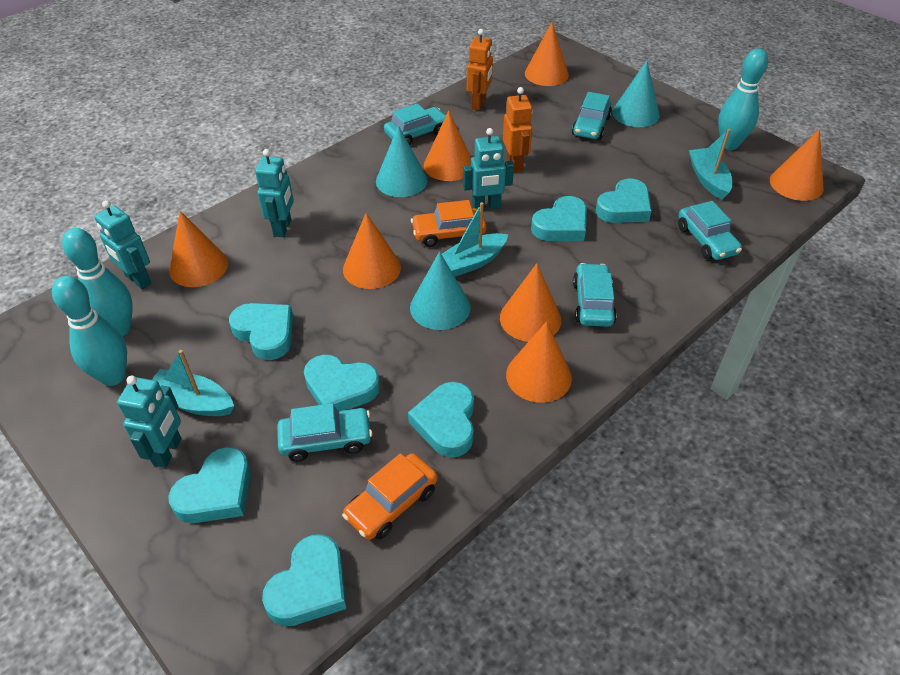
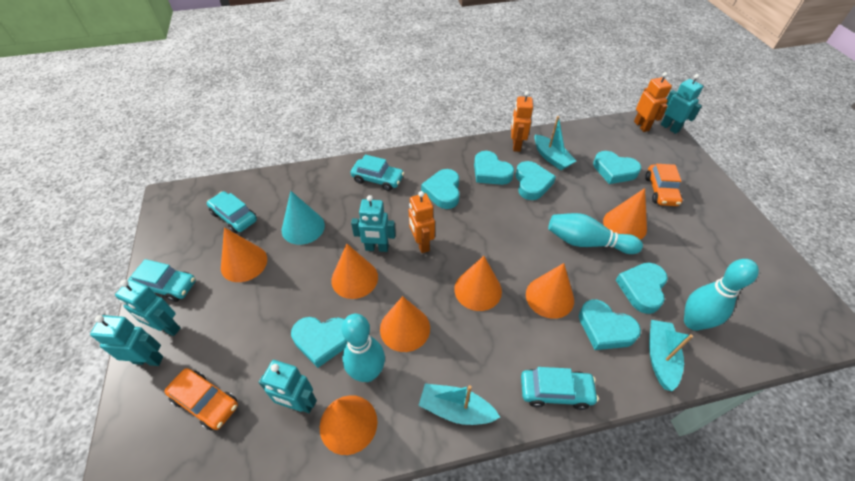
orange robot: [467,29,493,111] [503,87,533,172] = 2 -> [409,191,435,253] [511,91,533,152] [634,72,672,132] = 3
turquoise car: [277,403,373,462] [384,103,446,145] [572,92,612,140] [573,263,617,327] [678,201,742,260] = 5 -> [128,259,196,302] [207,191,257,233] [351,155,404,191] [521,367,599,410] = 4
turquoise cone: [376,126,427,197] [410,252,471,330] [612,60,660,127] = 3 -> [282,191,325,245] = 1
turquoise robot: [94,200,151,289] [117,375,181,468] [255,149,294,237] [463,128,514,210] = 4 -> [90,315,163,366] [115,279,181,336] [258,360,317,413] [351,195,396,252] [661,74,703,134] = 5

